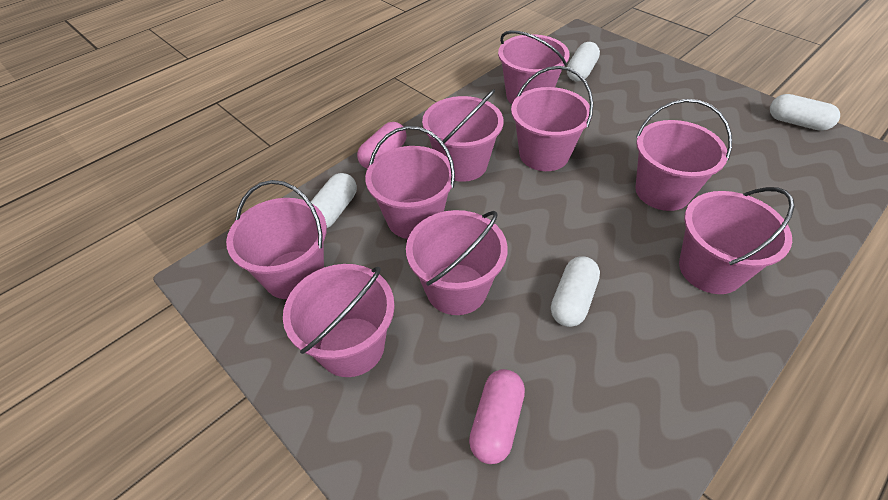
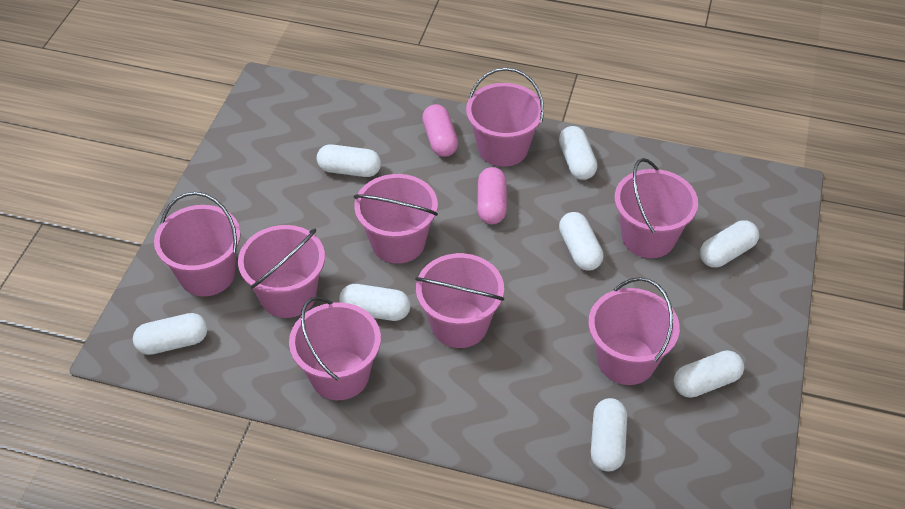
pink bucket: [226,180,327,299] [283,264,395,377] [365,126,455,239] [406,210,508,315] [422,89,503,182] [498,31,570,104] [511,66,593,171] [635,99,732,211] [679,187,795,294] = 9 -> [154,192,241,297] [238,225,325,318] [289,297,381,400] [354,174,438,264] [415,253,504,348] [466,68,544,167] [588,277,680,385] [614,158,698,258] = 8
white capsule: [311,173,357,228] [551,256,600,327] [567,42,600,82] [770,94,840,131] = 4 -> [133,313,208,355] [317,144,381,177] [339,284,411,321] [559,126,597,180] [559,212,604,271] [591,398,627,471] [674,350,744,398] [700,220,759,268] = 8

